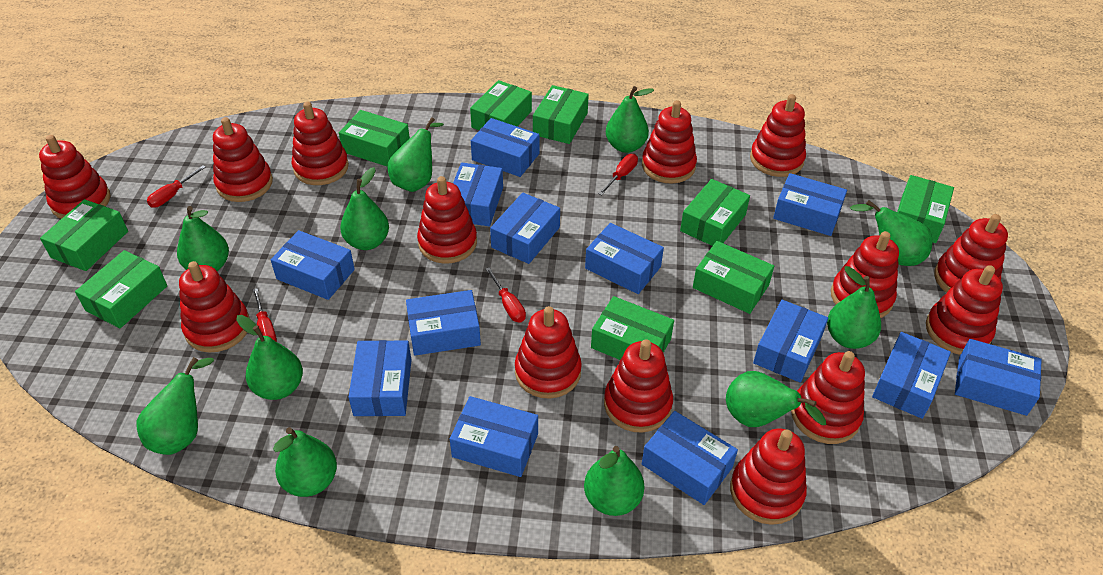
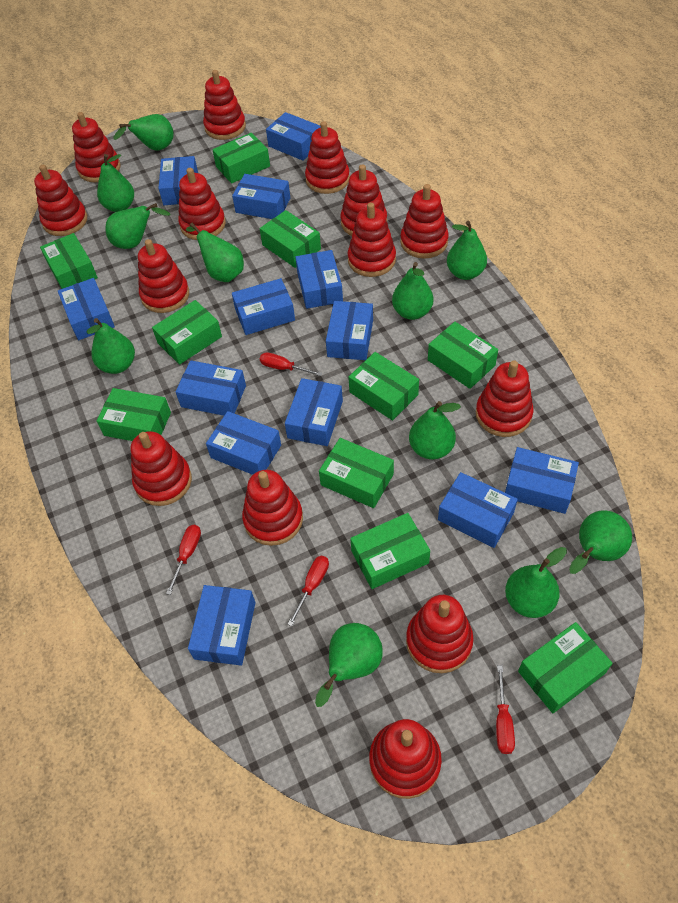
green box: [40,199,128,271] [75,250,167,328] [339,110,410,167] [470,80,532,130] [533,85,589,144] [591,296,674,360] [680,179,750,246] [693,241,774,314] [897,175,954,243] = 9 -> [40,233,98,289] [97,388,171,441] [152,300,222,365] [212,133,270,184] [260,210,321,268] [319,438,394,508] [349,352,419,421] [350,513,430,589] [428,322,498,389] [518,622,613,713] = 10

